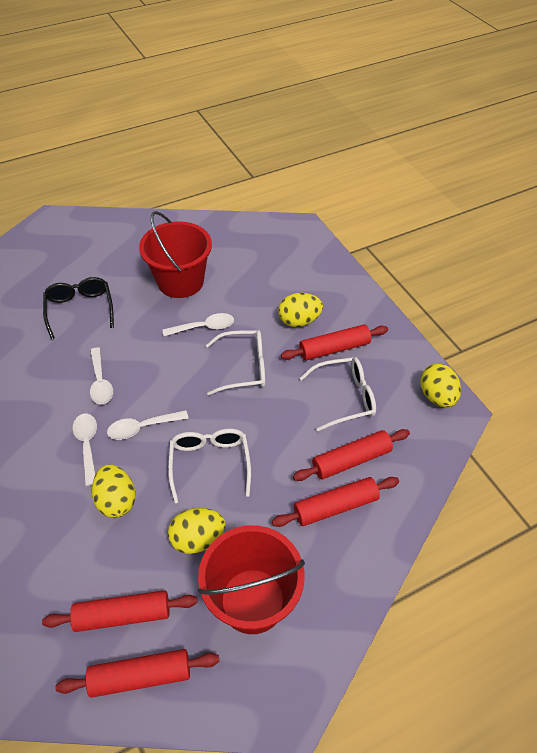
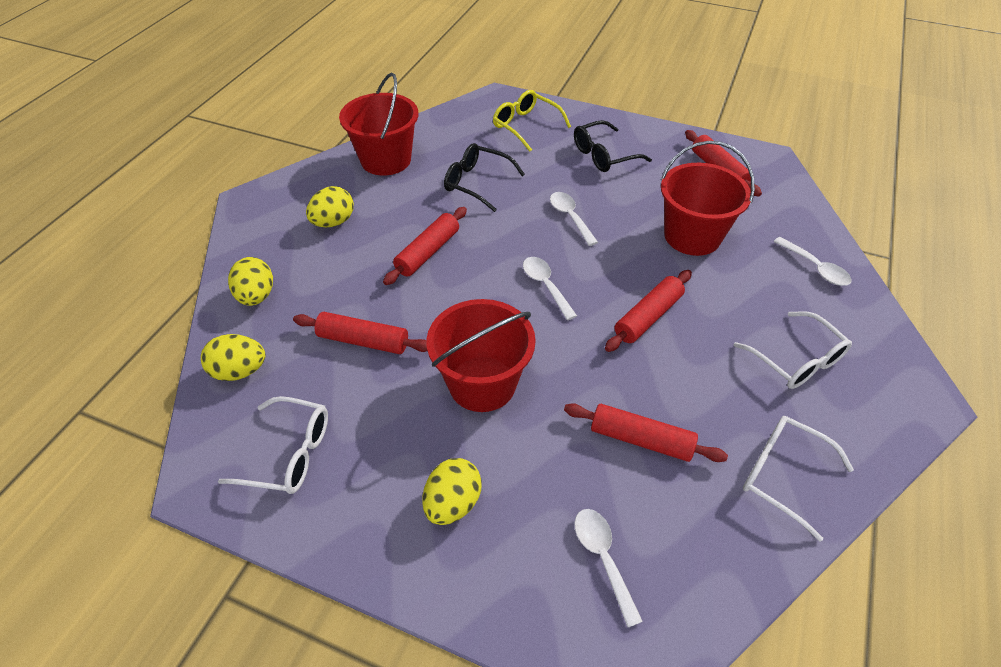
black glasses: [43,277,114,339] = 1 -> [444,143,525,212] [574,120,652,172] = 2
red bucket: [139,211,212,298] [198,525,305,634] = 2 -> [339,73,418,176] [426,299,536,412] [661,141,755,256] = 3
yellow glasses: none = 0 -> [493,90,571,152] = 1

